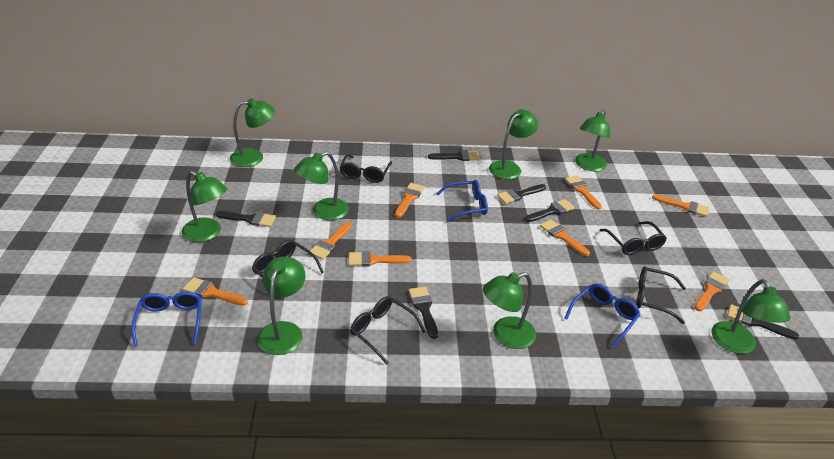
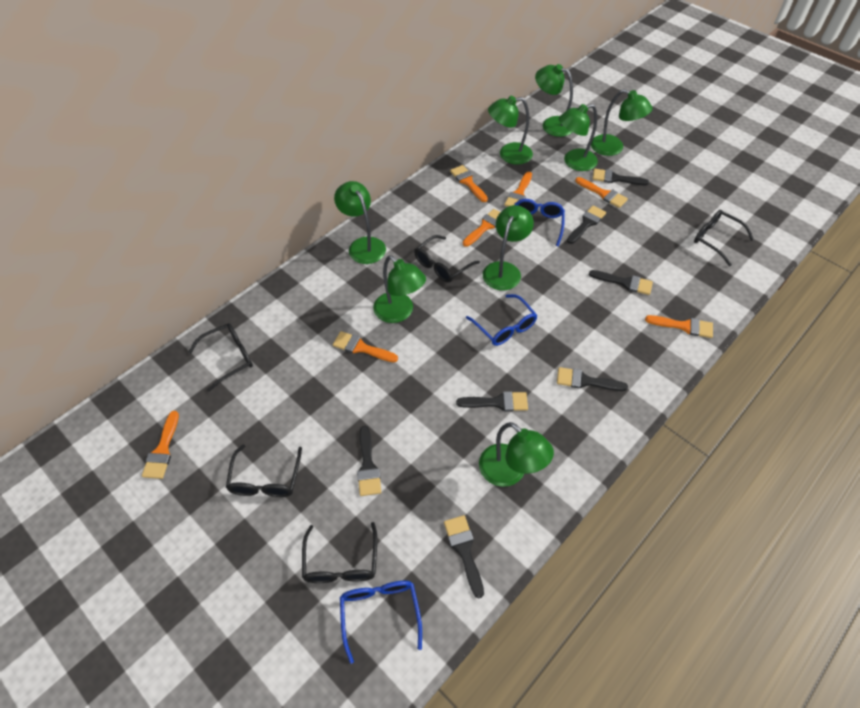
black brush: [216,211,276,227] [409,287,438,339] [428,150,480,161] [497,184,546,204] [525,199,575,222] [727,304,799,340] = 6 -> [357,426,381,496] [444,515,484,598] [456,391,528,411] [557,367,628,391] [567,206,606,244] [589,270,653,295] [593,169,649,185] = 7
orange brush: [183,277,248,306] [310,222,352,260] [349,251,412,266] [395,183,424,218] [540,219,590,256] [565,176,602,210] [652,194,709,217] [694,271,729,311] = 8 -> [142,411,179,479] [333,331,398,362] [450,165,488,202] [463,209,500,247] [504,172,532,207] [575,177,628,208] [645,315,713,338] = 7

